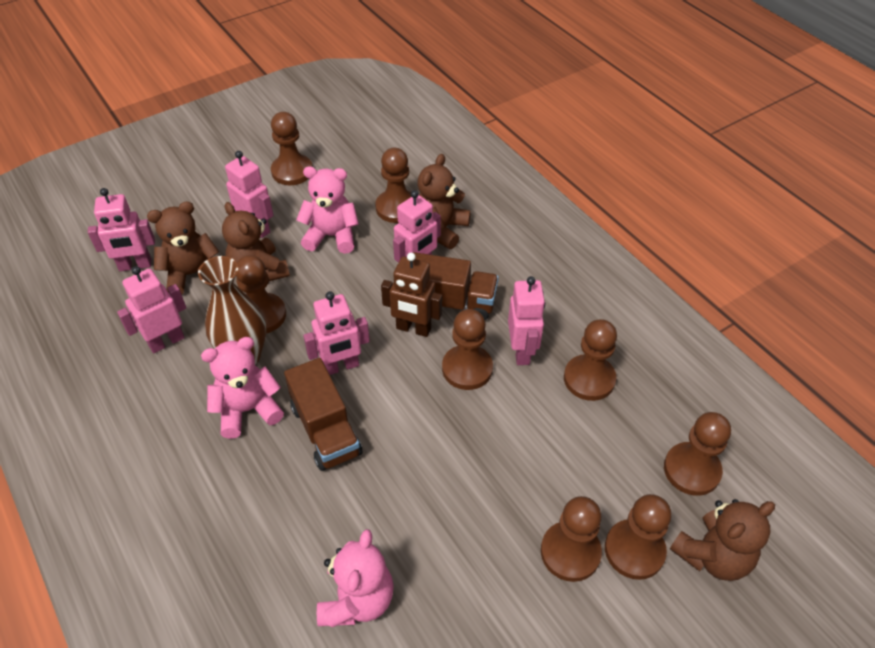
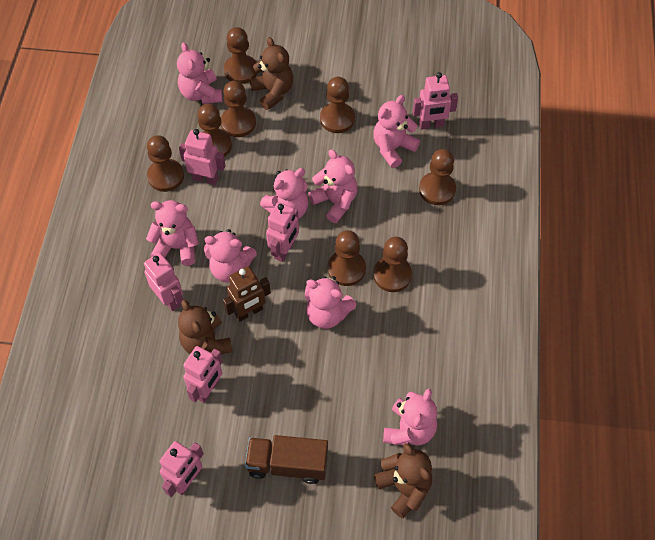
brown teddy bear: [147,202,219,294] [222,202,290,281] [418,154,471,249] [670,499,775,581] = 4 -> [178,300,232,354] [249,37,293,110] [374,443,432,518] = 3
brown truck: [284,358,362,471] [412,252,499,320] = 2 -> [245,435,328,484] = 1
brown vase: [198,256,266,365] = 1 -> none = 0
pink teddy bear: [201,337,284,439] [296,166,359,254] [317,529,394,627] = 3 -> [146,200,199,266] [177,42,222,104] [204,229,257,283] [260,168,308,219] [305,276,357,329] [308,149,357,223] [373,95,420,168] [383,388,437,445] = 8

